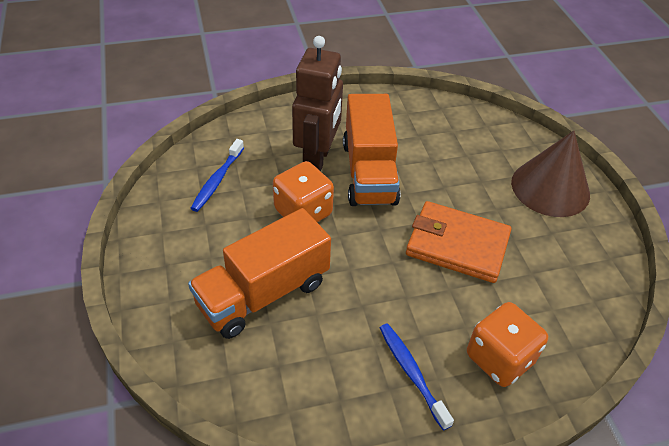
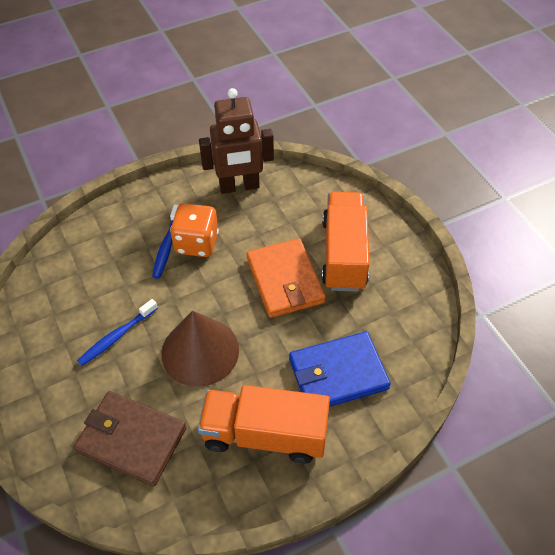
blue wallet: none = 0 -> [289,331,391,407] = 1
brown wallet: none = 0 -> [74,391,187,486] = 1
orange dice: [273,161,334,222] [467,302,548,387] = 2 -> [170,203,219,257] = 1

